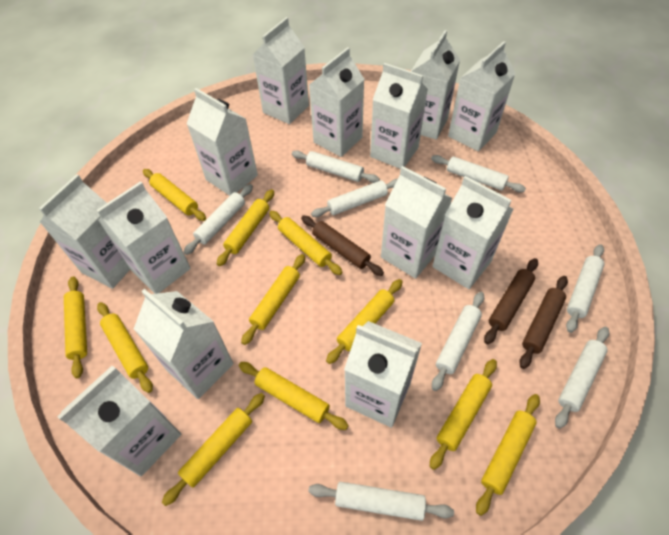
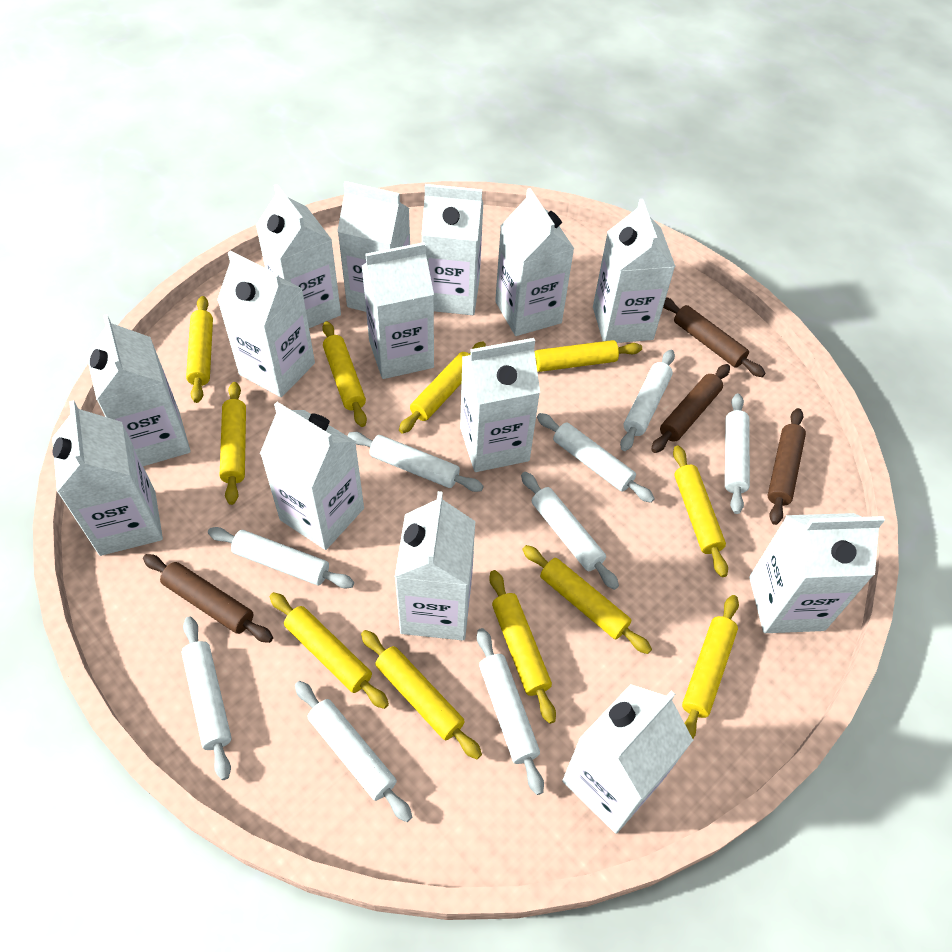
brown rolling pin: [301,216,384,276] [484,258,538,344] [519,276,568,369] = 3 -> [143,554,273,643] [651,364,730,453] [663,297,765,377] [767,408,806,525] = 4
white carton: [39,174,130,289] [57,366,181,476] [97,181,191,294] [134,289,233,399] [187,88,258,196] [253,17,309,124] [309,47,365,157] [344,321,422,428] [370,63,428,169] [381,166,452,279] [411,30,460,140] [433,176,513,289] [448,41,515,151] = 13 -> [52,400,163,556] [86,314,190,466] [217,250,315,397] [255,184,341,328] [260,402,364,550] [337,181,410,312] [362,242,434,379] [395,491,476,640] [421,184,483,315] [460,338,540,472] [495,188,574,336] [562,684,693,834] [593,199,676,343] [749,513,885,633] = 14
white rolling pin: [184,184,253,255] [292,150,380,183] [308,482,454,521] [311,179,398,217] [431,155,526,192] [432,292,484,391] [555,327,609,429] [566,244,605,333] = 8 -> [181,617,232,780] [208,527,354,588] [295,681,412,822] [348,432,484,492] [477,628,544,795] [521,472,619,590] [537,413,655,503] [620,350,675,451] [725,394,750,514] = 9

